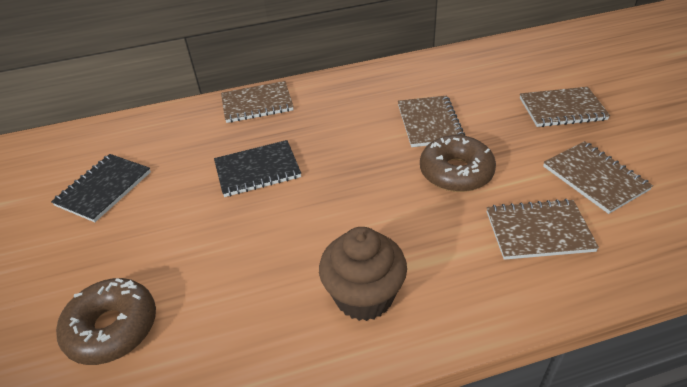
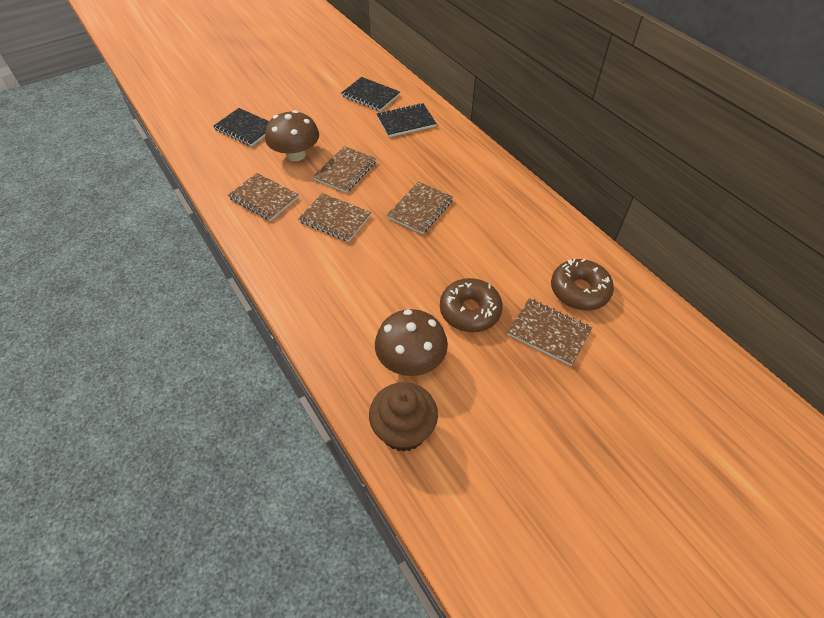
black notebook: [51,154,151,222] [214,140,301,197] = 2 -> [213,108,269,147] [341,77,400,111] [377,103,437,137] = 3
brown mushroom: none = 0 -> [265,110,319,161] [375,309,448,376] = 2

